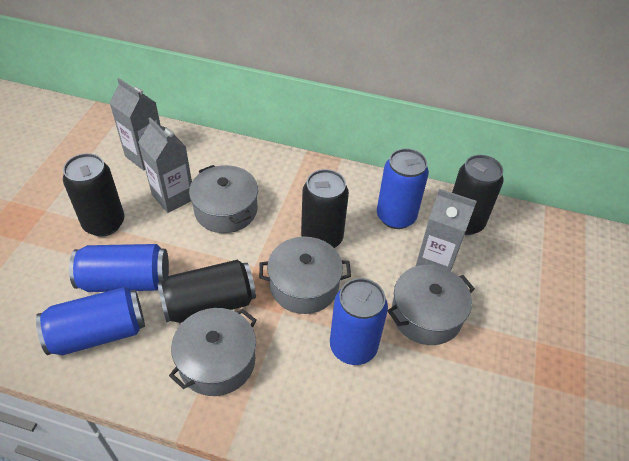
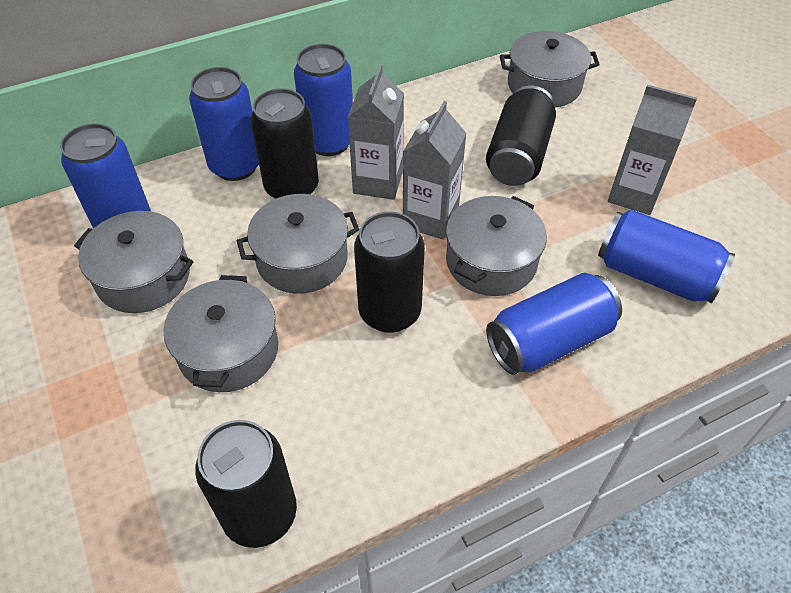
blue can: [36,287,145,355] [69,244,169,292] [330,278,388,365] [377,148,429,229] = 4 -> [60,123,151,229] [189,67,259,181] [294,44,353,156] [486,273,622,375] [598,210,735,303] = 5
grey pot: [169,308,257,396] [189,165,258,233] [259,237,351,314] [388,265,475,345] = 4 -> [74,211,193,313] [164,275,278,392] [237,194,360,294] [446,196,547,296] [500,31,600,107] = 5

